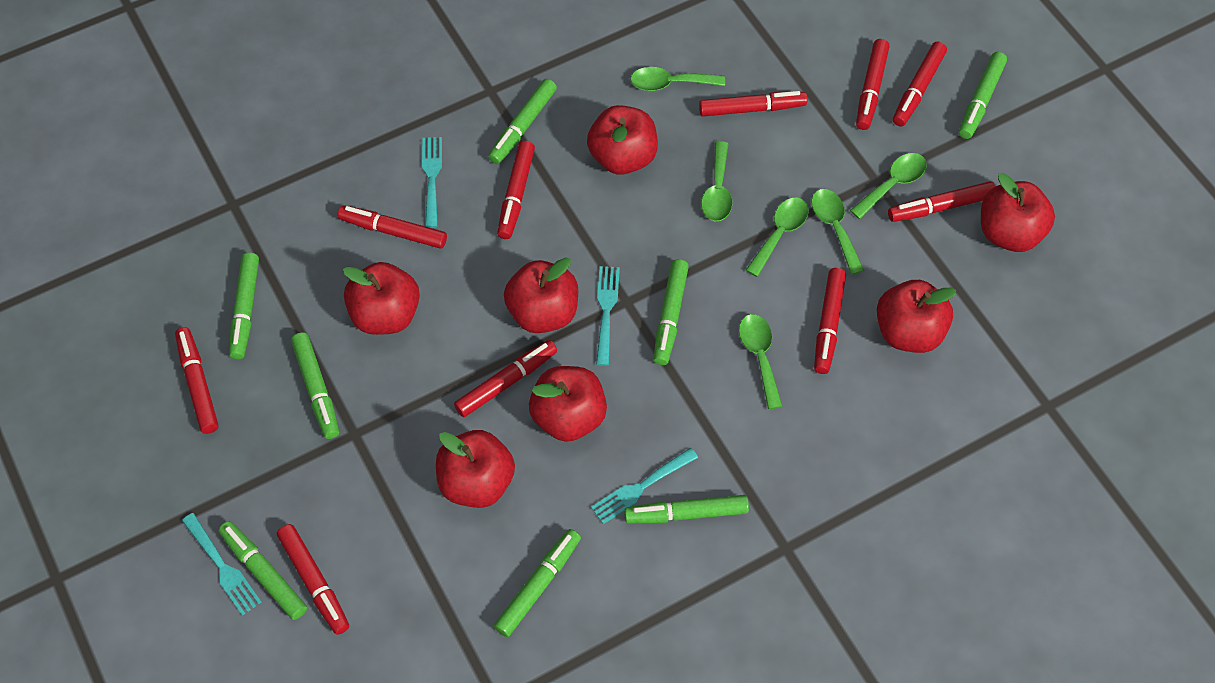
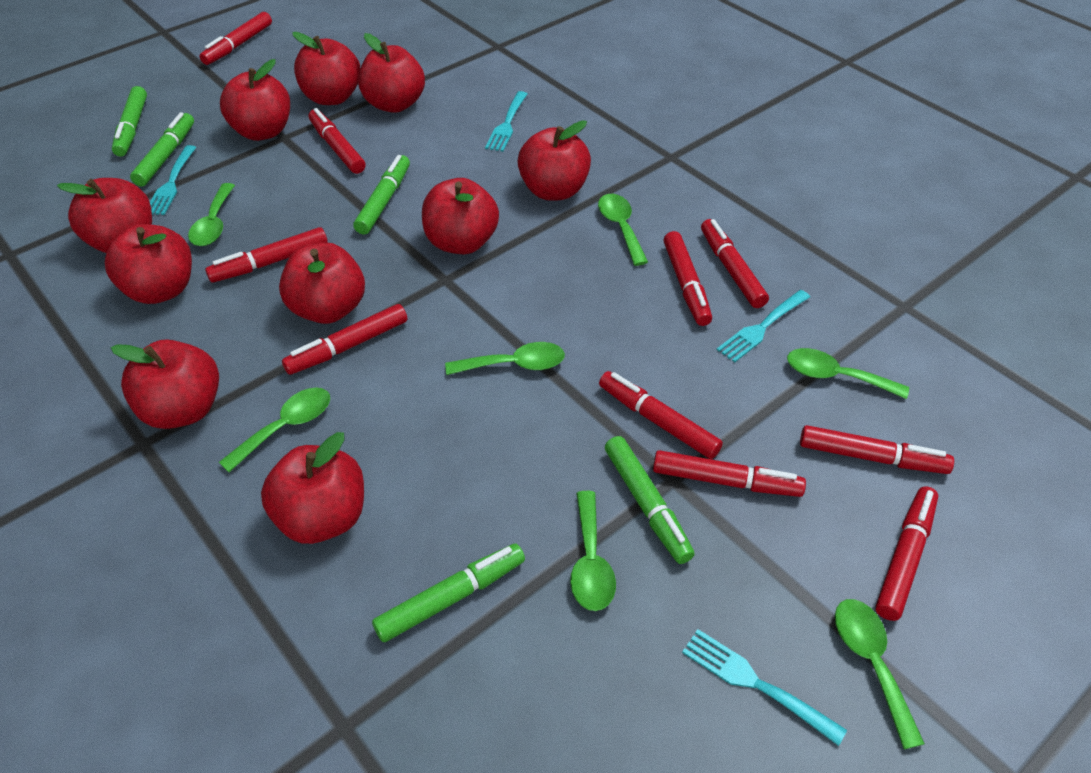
green marker: [219,521,307,620] [229,252,259,359] [291,333,339,439] [488,79,557,164] [494,529,581,637] [624,495,749,524] [653,259,689,365] [959,52,1007,139] = 8 -> [112,86,147,156] [130,112,194,186] [353,155,410,234] [372,544,525,642] [605,436,695,564] = 5
green spoon: [630,67,725,91] [701,141,733,222] [739,314,783,409] [746,198,809,277] [811,189,864,275] [850,153,927,219] = 6 -> [188,183,235,246] [219,387,330,472] [445,342,565,375] [570,491,616,611] [598,194,648,266] [787,348,909,399] [835,599,925,749] = 7
red apple: [343,262,420,335] [436,430,515,508] [504,257,578,333] [529,366,607,442] [587,105,658,175] [877,280,957,353] [981,173,1055,252] = 7 -> [57,178,152,253] [105,224,192,304] [111,339,219,429] [220,59,290,141] [261,432,364,544] [279,242,365,324] [292,32,360,105] [358,33,425,113] [422,178,499,254] [517,120,591,201] = 10

